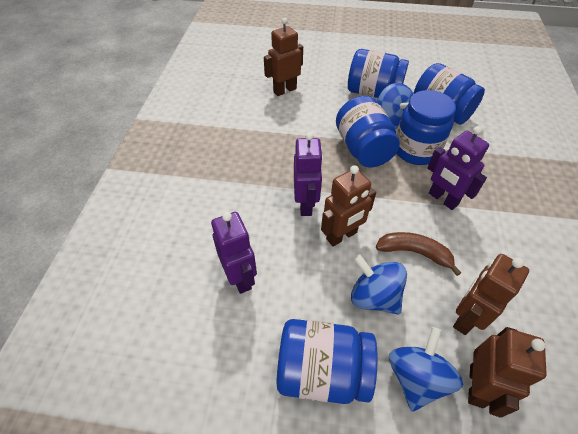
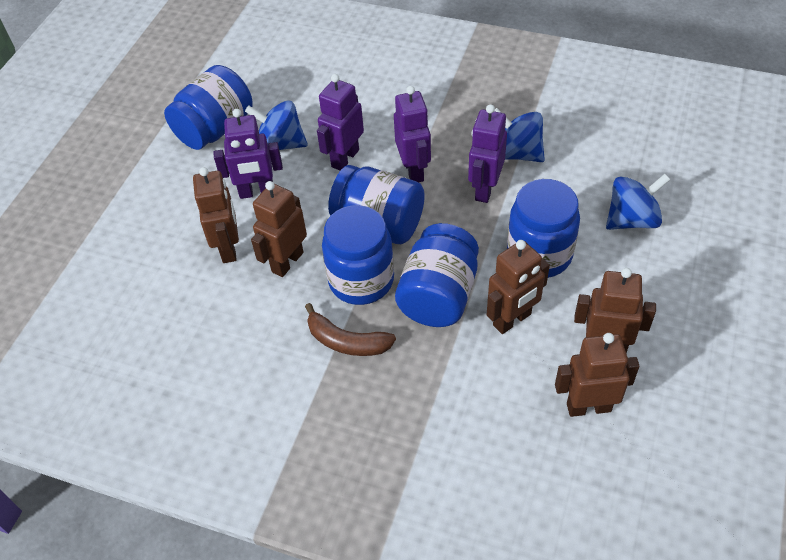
brown robot: [264,18,303,96] [321,165,376,247] [453,254,529,335] [468,327,547,418] = 4 -> [193,167,239,263] [251,181,307,277] [487,240,550,334] [555,333,640,417] [574,268,656,353] = 5
purple robot: [211,212,257,294] [294,132,323,216] [427,126,489,210] = 3 -> [213,109,283,199] [317,74,364,170] [394,86,431,182] [468,104,507,203] = 4

